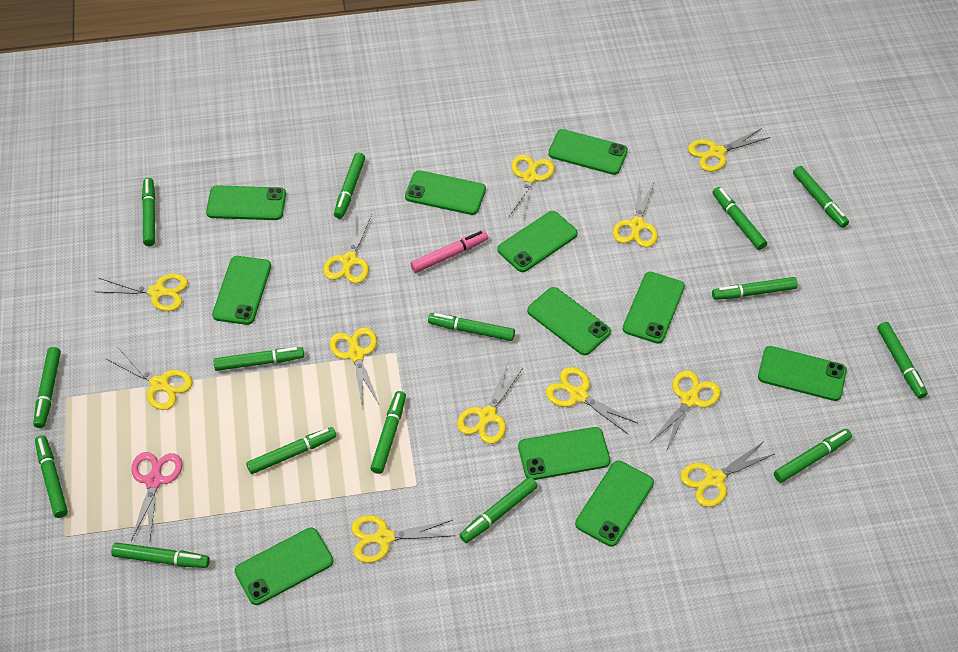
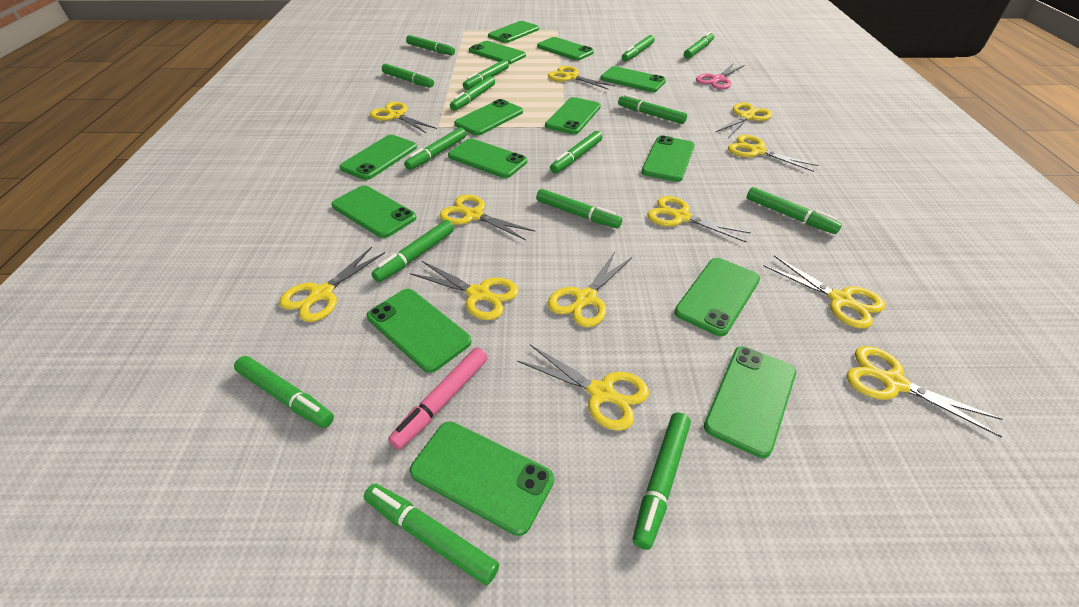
green phone: [206,185,286,220] [212,256,271,325] [235,528,334,605] [405,170,486,215] [497,211,578,272] [518,427,610,480] [527,287,611,355] [548,129,628,175] [575,461,654,547] [623,272,685,344] [758,346,847,401] = 11 -> [331,185,416,238] [340,135,417,180] [367,289,472,373] [409,421,554,536] [448,139,527,178] [454,99,523,136] [469,41,526,64] [488,21,539,43] [537,37,594,61] [545,97,601,134] [600,66,666,92] [641,135,695,182] [674,258,760,336] [704,346,796,458] = 14

